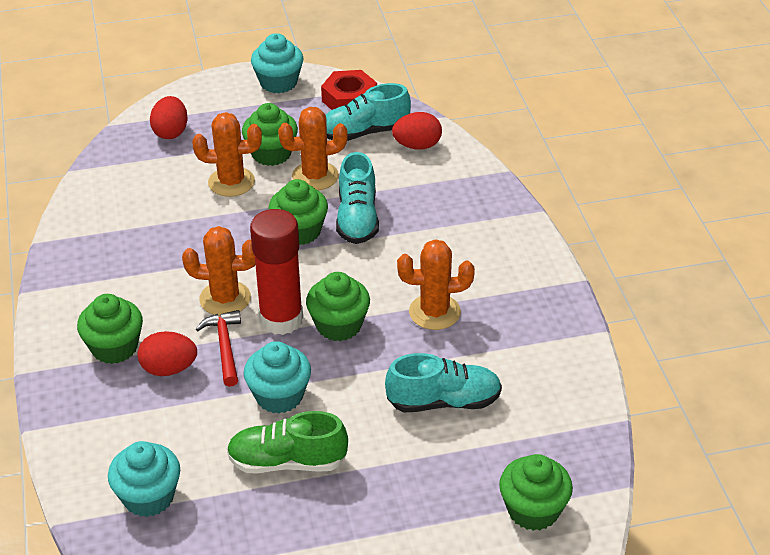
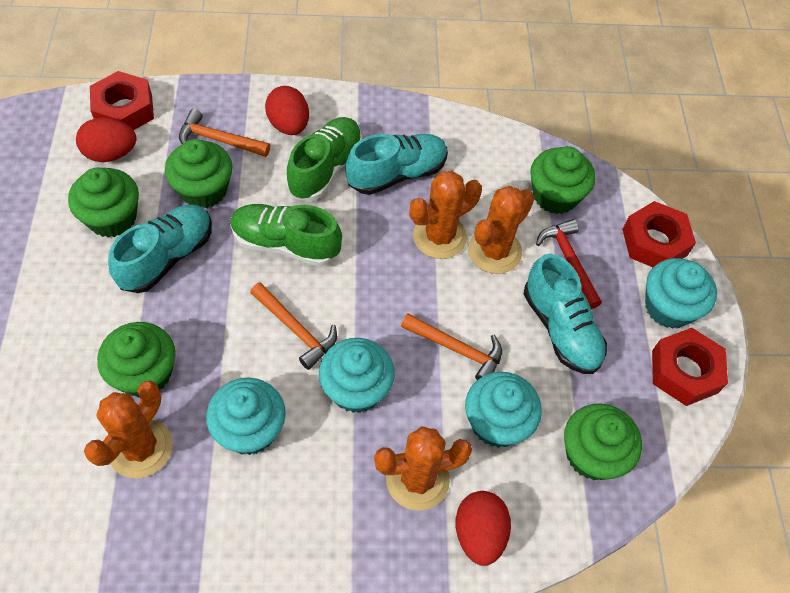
green shoe: [227,411,348,474] = 1 -> [230,204,342,266] [286,117,362,201] = 2
orange hammer: none = 0 -> [179,109,270,157] [250,282,337,370] [401,313,502,380] = 3
red glue stick: [250,209,303,335] = 1 -> none = 0
red nut: [321,70,377,110] = 1 -> [90,71,154,130] [622,201,696,267] [652,328,728,406] = 3
turquoise cupcake: [108,441,180,517] [244,341,311,413] [251,33,303,93] = 3 -> [206,378,286,455] [319,338,395,413] [465,372,542,448] [645,258,717,329] = 4

